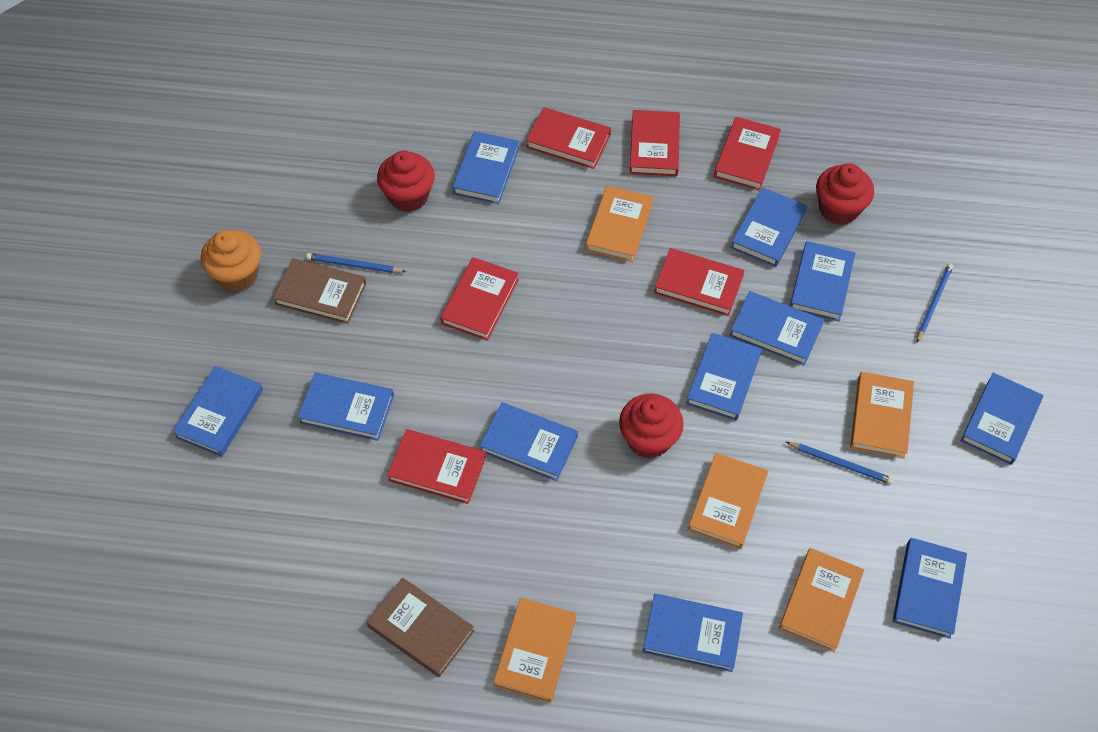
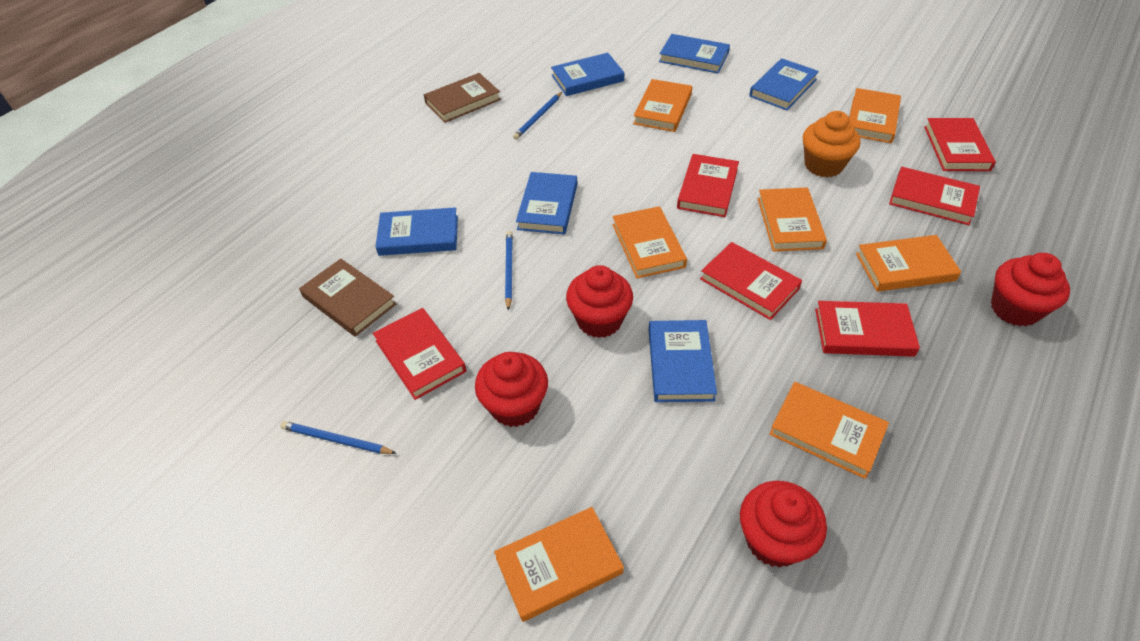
blue book: [173,366,263,457] [298,373,394,441] [452,131,519,204] [480,402,578,481] [643,594,743,672] [686,333,762,421] [730,291,824,366] [731,187,807,267] [790,241,855,321] [893,538,967,639] [961,373,1043,465] = 11 -> [375,207,458,256] [516,172,577,234] [551,53,624,96] [649,320,717,402] [659,34,730,73] [749,58,819,110] = 6
orange book: [494,598,576,703] [586,185,653,262] [688,453,768,549] [779,548,864,652] [850,372,914,459] = 5 -> [494,507,624,622] [613,206,687,278] [633,79,692,132] [757,187,827,251] [769,382,889,479] [849,88,901,143] [856,235,961,292] = 7
red cupcake: [377,151,435,212] [619,393,684,459] [816,163,874,225] = 3 -> [475,352,548,427] [566,265,633,338] [740,481,827,568] [991,253,1070,326] = 4

